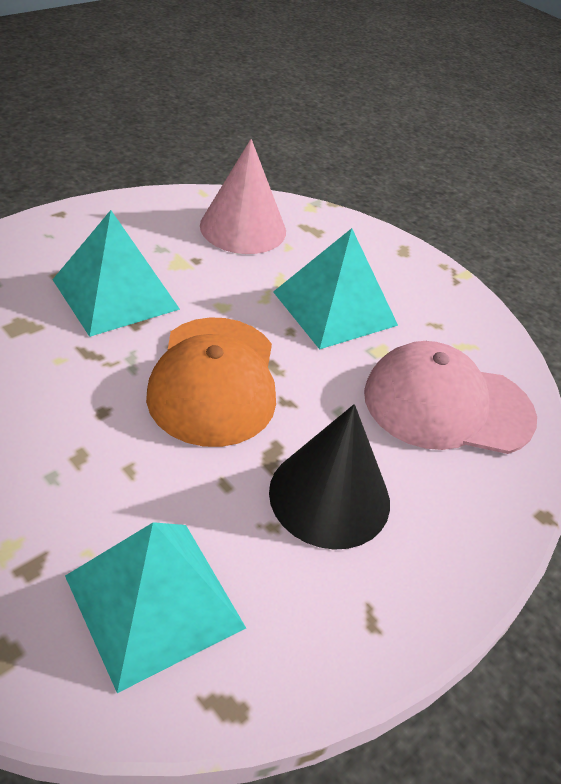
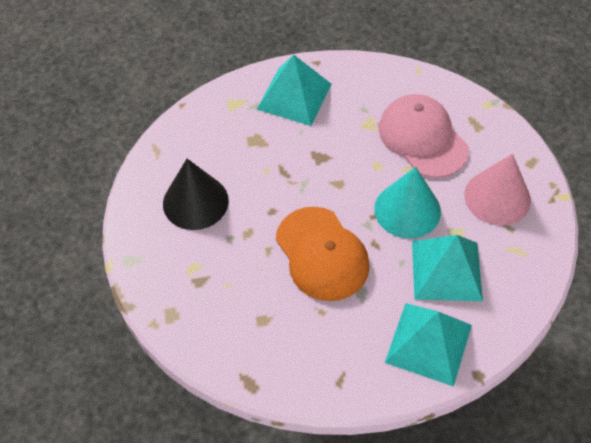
turquoise cone: none = 0 -> [374,167,441,239] = 1

